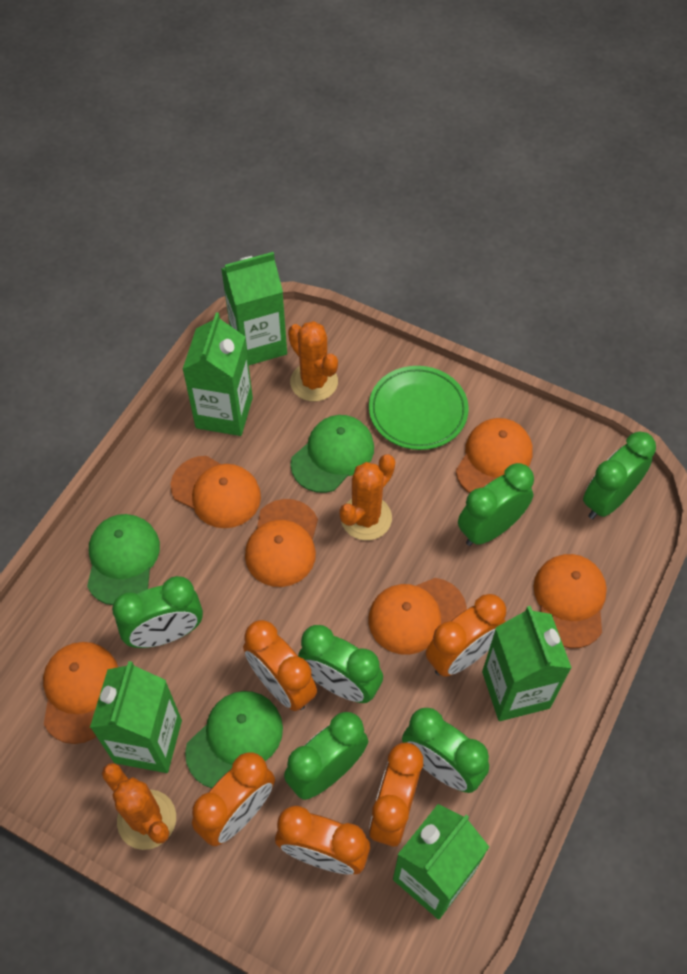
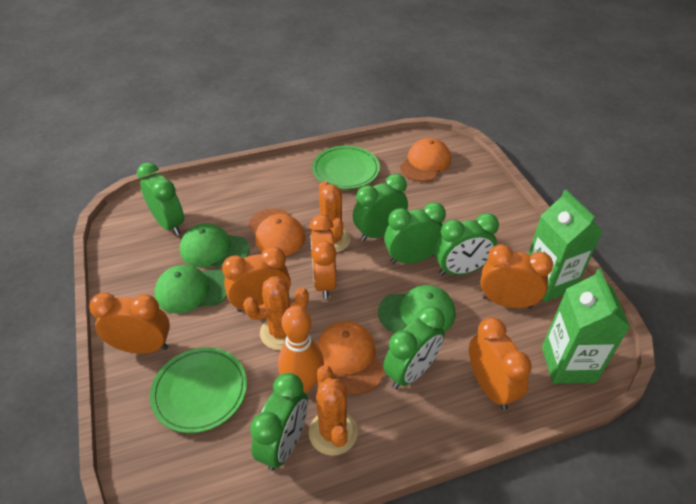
green carton: [90,661,182,773] [183,312,253,436] [221,252,287,365] [393,804,489,920] [482,606,572,721] = 5 -> [528,190,603,302] [542,269,630,384] = 2
green plate: [369,366,469,450] = 1 -> [150,347,247,433] [312,146,380,189] = 2
orange bowling pin: none = 0 -> [278,305,324,393] = 1
orange cap: [43,642,118,744] [171,456,261,528] [245,499,318,587] [368,578,467,655] [456,418,533,493] [534,554,607,649] = 6 -> [248,208,306,256] [317,321,384,395] [400,138,451,182] = 3

